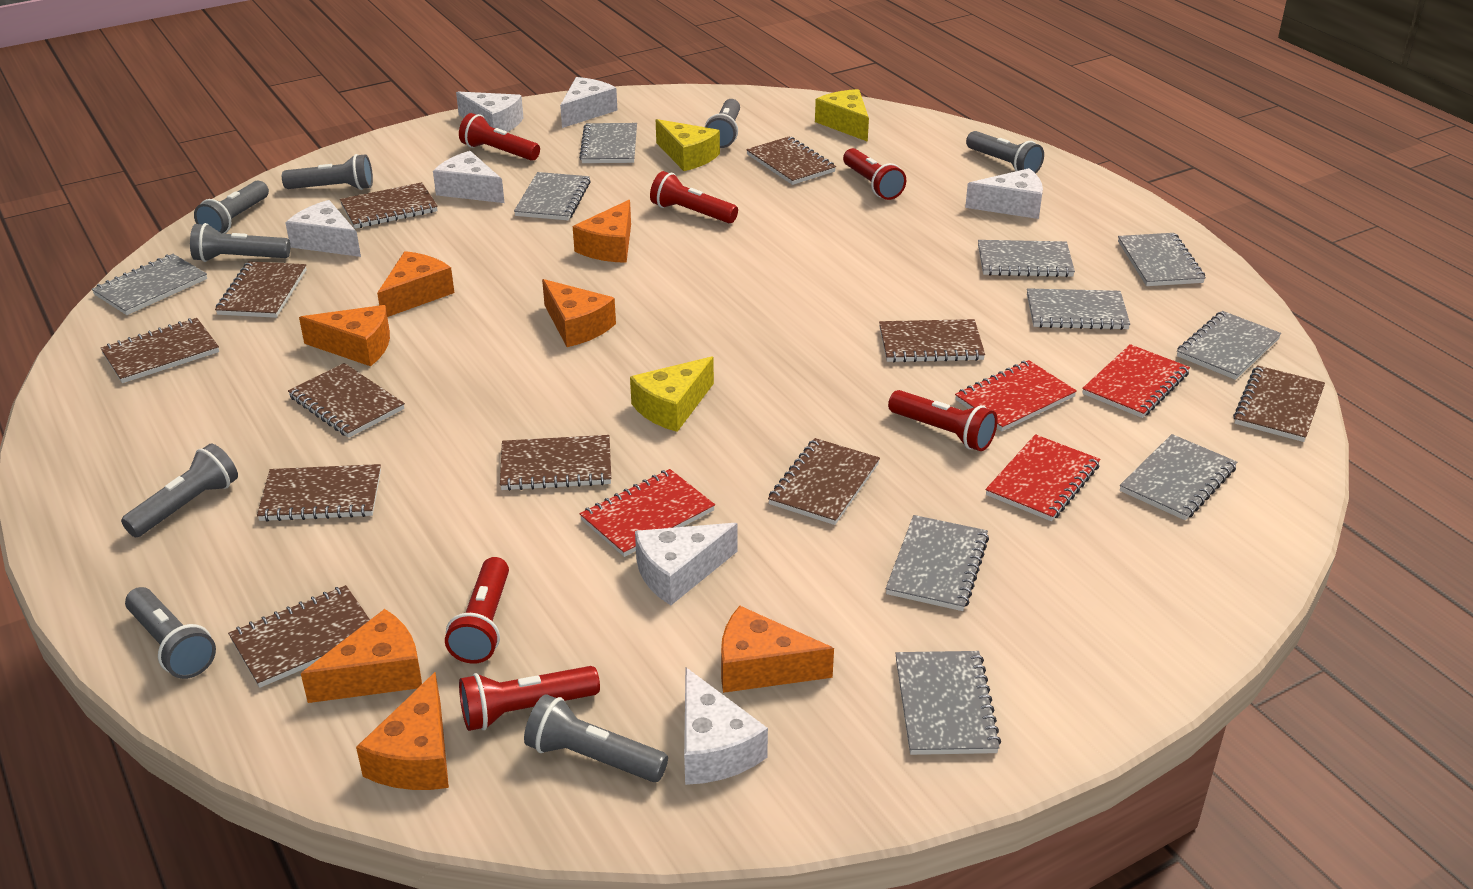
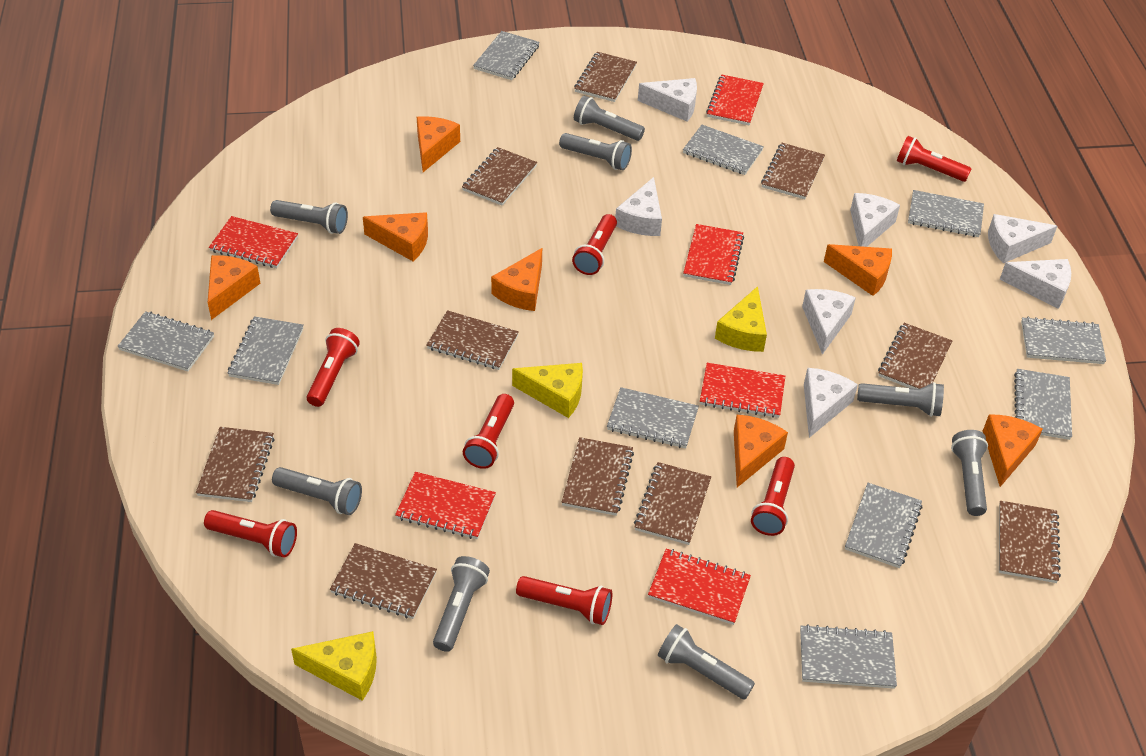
brown notebook: [100,318,219,383] [215,261,306,318] [228,585,370,688] [257,464,381,522] [288,363,405,438] [340,182,438,229] [500,435,611,491] [746,136,836,185] [768,438,880,525] [879,319,985,362] [1233,365,1325,442] = 11 -> [196,427,275,502] [330,543,437,619] [427,310,519,370] [462,147,537,206] [562,437,634,516] [574,52,637,102] [634,462,711,545] [761,143,825,199] [878,323,953,389] [999,501,1061,583] = 10
red flashlight: [445,557,509,664] [459,113,540,161] [459,666,600,731] [650,171,738,223] [843,148,906,200] [888,390,998,451] = 6 -> [204,510,297,558] [307,328,360,407] [463,394,514,469] [516,576,612,625] [572,214,617,275] [751,457,795,536] [897,136,972,182] = 7
red notebook: [580,469,715,557] [955,360,1077,432] [986,434,1100,521] [1082,344,1190,418] = 4 -> [209,216,298,268] [395,472,496,539] [648,549,751,625] [683,224,744,285] [700,363,785,418] [706,75,764,125] = 6

